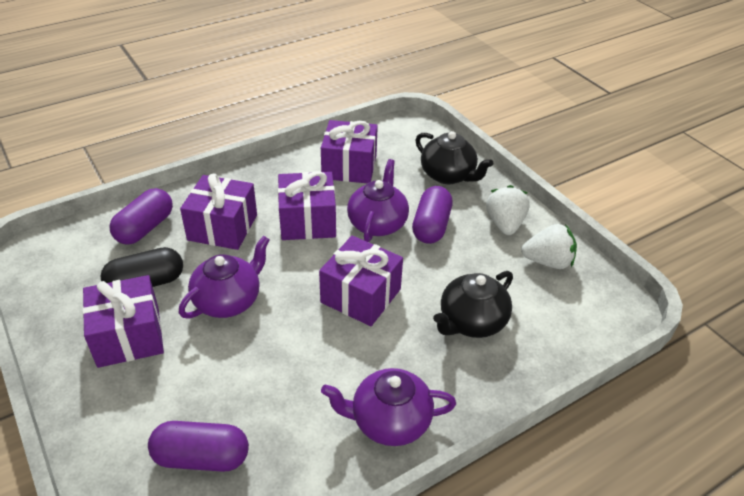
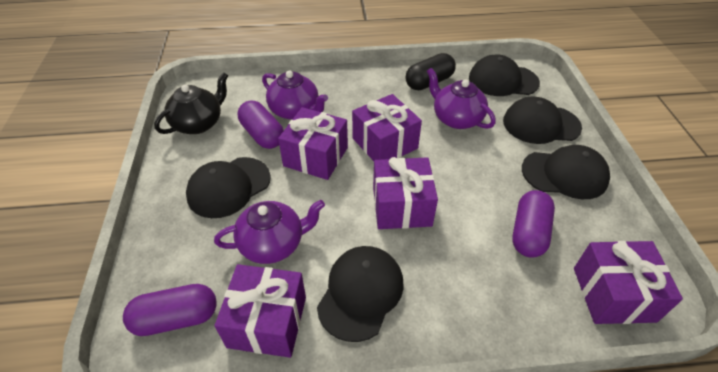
black cap: none = 0 -> [186,157,271,218] [317,246,404,342] [469,55,540,96] [503,97,582,144] [522,145,610,199] = 5
black teapot: [415,131,494,184] [433,271,513,338] = 2 -> [154,72,228,134] = 1
white strawberry: [486,185,530,235] [521,224,577,269] = 2 -> none = 0

